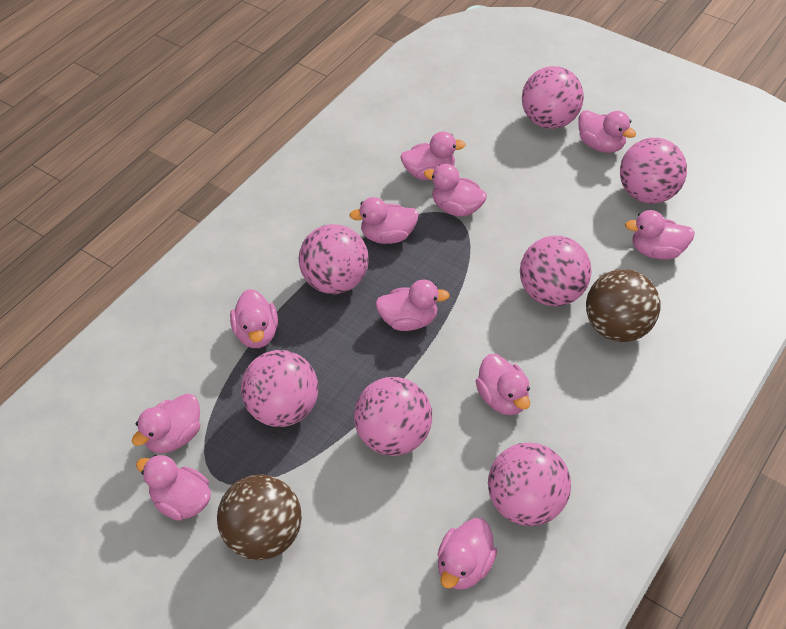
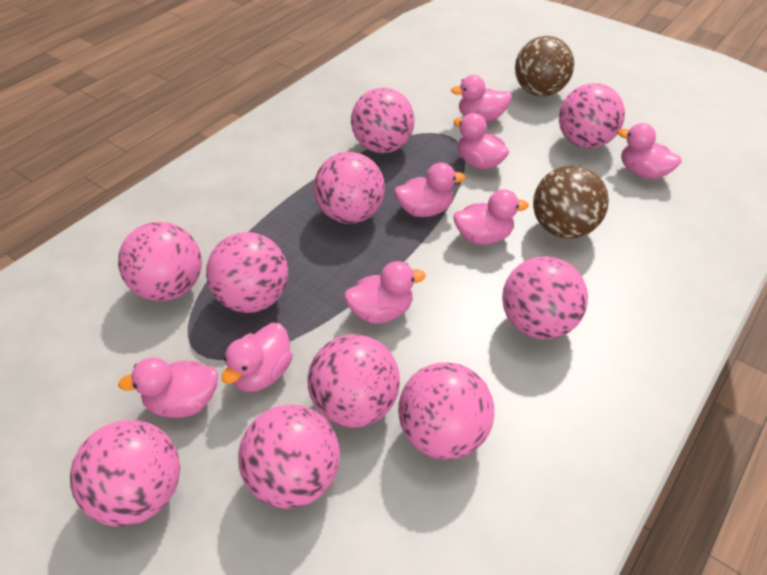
pink ball: [241,350,318,427] [299,224,369,294] [354,377,432,456] [488,443,571,526] [520,236,592,306] [522,66,584,129] [620,138,687,204] = 7 -> [70,420,180,527] [118,222,202,301] [206,232,288,313] [238,405,340,509] [307,334,400,428] [313,152,385,224] [351,87,415,153] [398,362,494,460] [502,256,588,339] [559,83,625,148] = 10
pink duck: [132,394,201,453] [136,455,211,521] [230,289,278,348] [349,197,418,244] [375,280,450,331] [400,132,466,180] [424,164,487,217] [438,518,497,590] [476,354,530,415] [578,110,636,153] [625,210,695,259] = 11 -> [118,357,218,418] [222,323,293,392] [344,261,426,324] [394,163,465,217] [451,75,512,122] [453,189,529,245] [454,113,509,170] [618,123,681,179] = 8

